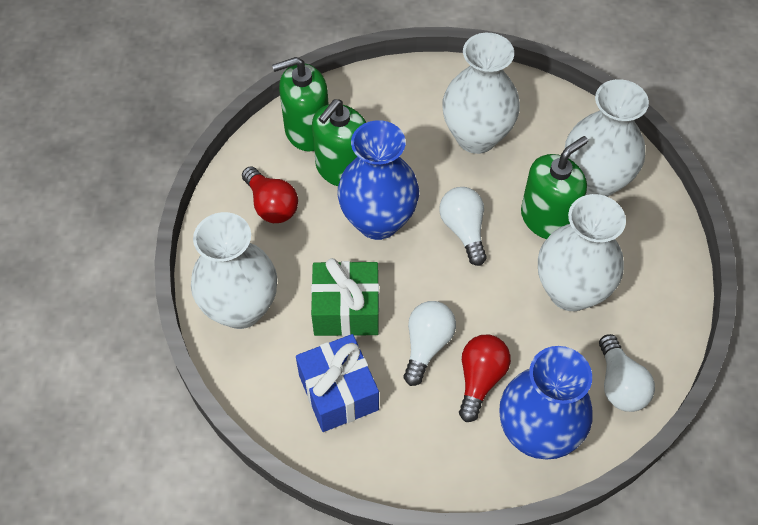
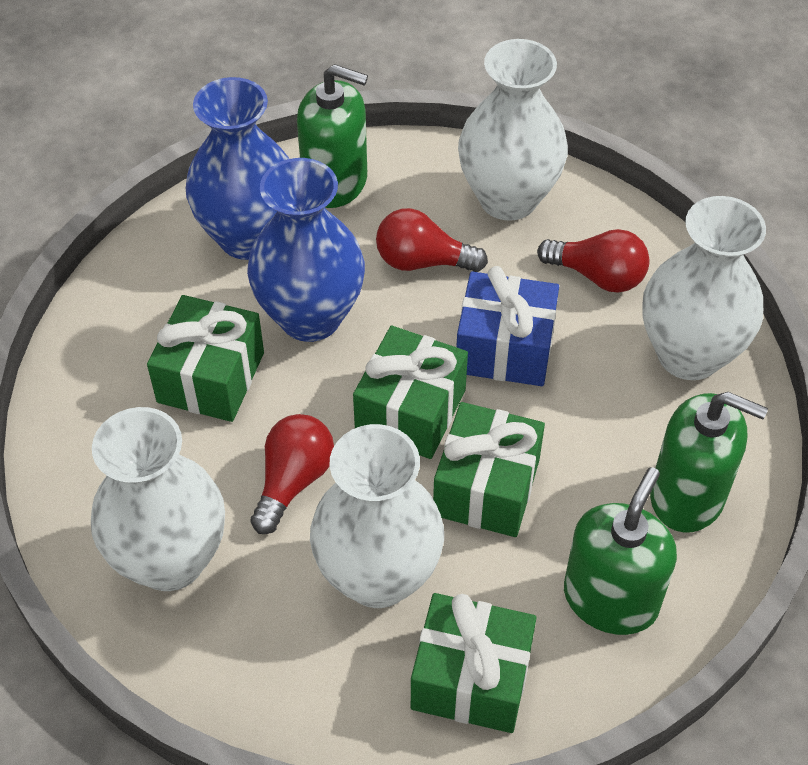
green gift: [311,258,379,336] = 1 -> [147,295,264,422] [353,326,468,459] [411,593,537,733] [433,402,545,537] = 4
red light bulb: [242,167,298,223] [459,335,511,422] = 2 -> [250,414,334,534] [376,208,488,272] [537,229,649,292] = 3
white light bulb: [404,301,456,386] [439,187,487,266] [599,334,655,412] = 3 -> none = 0

